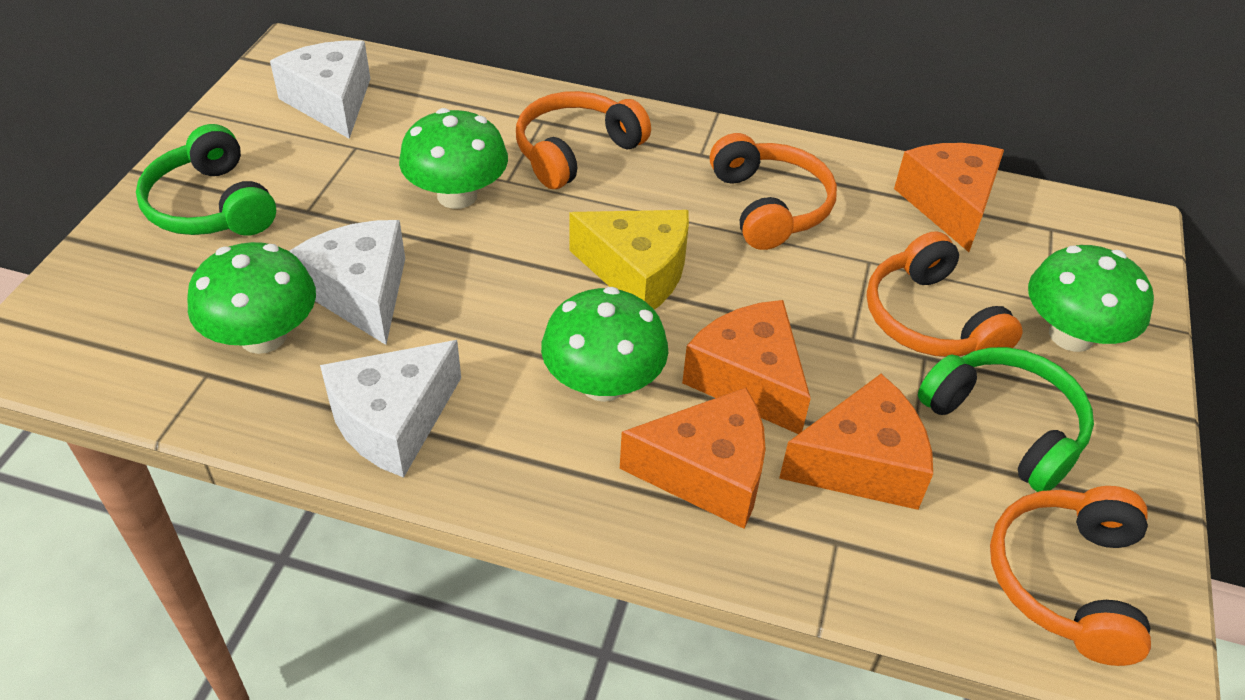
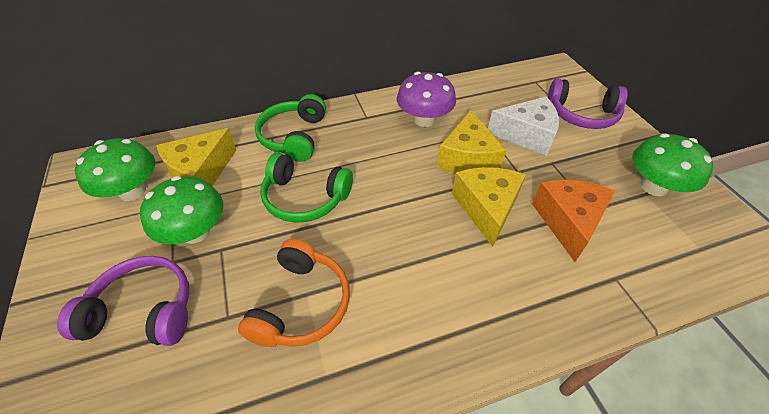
green mushroom: [187,242,316,354] [399,108,508,209] [541,287,668,402] [1028,245,1154,352] = 4 -> [75,138,155,201] [140,176,223,244] [632,133,713,196] = 3
orange cheese: [620,388,766,529] [682,300,811,434] [779,374,933,510] [894,143,1004,252] = 4 -> [532,180,615,262] = 1
orange headphones: [516,91,651,189] [710,133,837,250] [867,231,1023,357] [990,486,1151,666] = 4 -> [238,239,350,347] = 1
purple headphones: none = 0 -> [57,256,189,346] [548,78,628,129] = 2
purple mushroom: none = 0 -> [397,72,456,127] = 1
white cheese: [270,41,370,139] [289,220,405,345] [320,340,461,478] = 3 -> [488,96,559,156] = 1
yellow cheese: [570,210,689,310] = 1 -> [156,128,236,186] [437,110,506,173] [452,167,526,247] = 3

